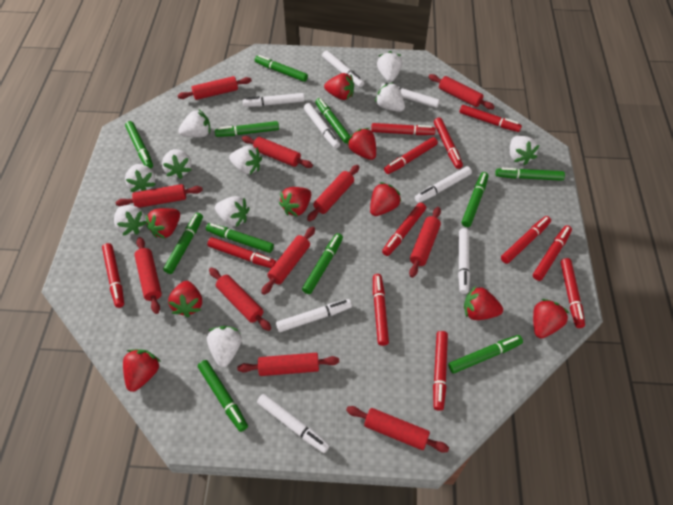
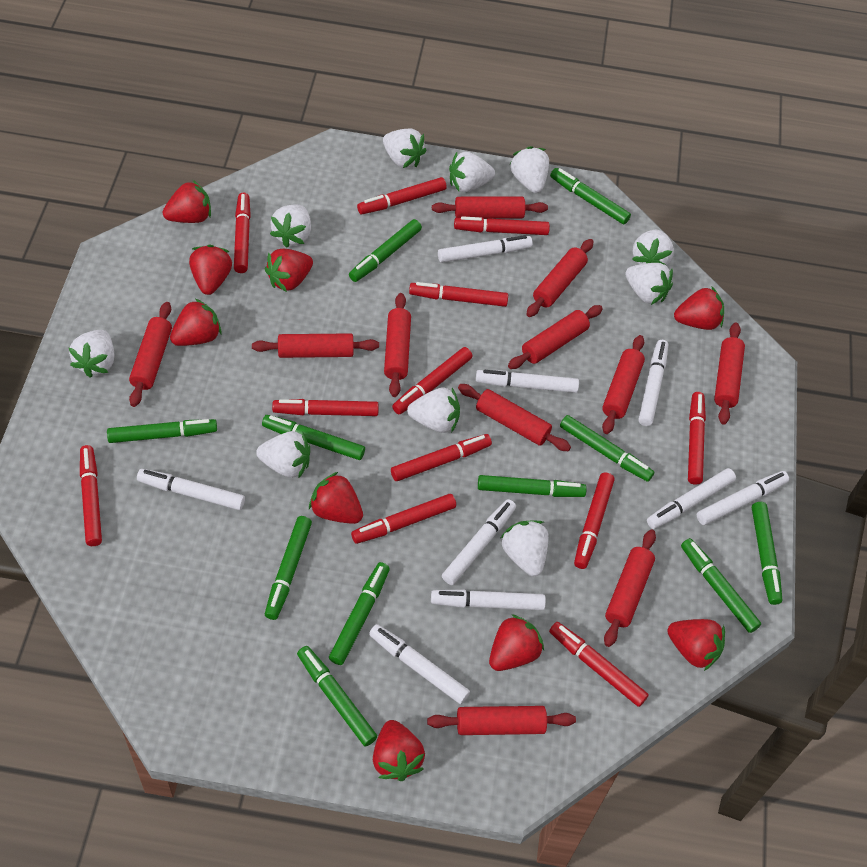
white marker: [243,93,305,107] [257,394,330,453] [276,299,352,332] [304,103,340,148] [322,50,364,87] [381,83,440,108] [415,166,472,203] [458,228,470,294] = 8 -> [137,469,245,510] [369,624,470,704] [431,589,546,610] [438,235,533,263] [442,499,516,585] [476,370,579,393] [638,340,668,426] [647,468,736,529] [697,471,789,525] = 9

